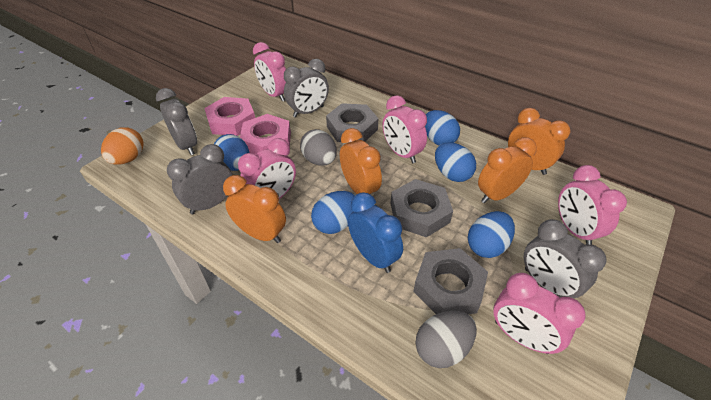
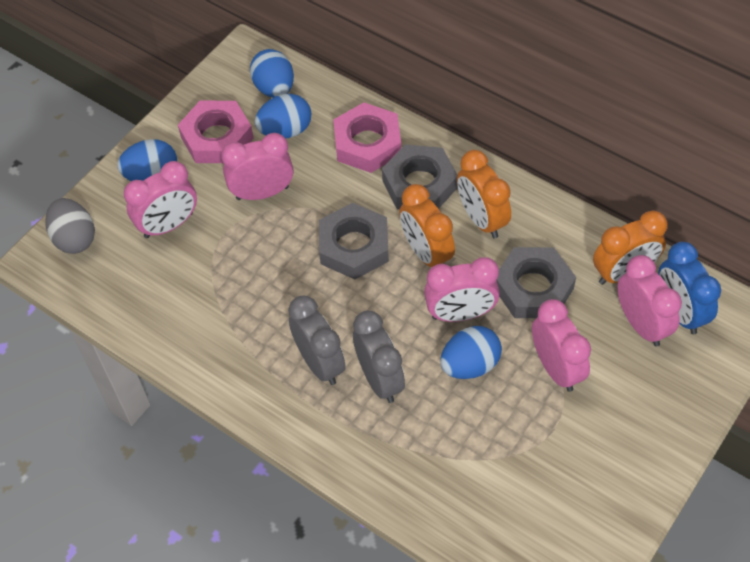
blue egg: [214,134,249,171] [311,191,355,234] [425,110,460,145] [435,142,476,182] [468,211,515,258] = 5 -> [117,139,177,181] [250,49,294,98] [255,94,311,138] [440,326,502,379] = 4
grey clock: [156,88,197,155] [167,144,232,214] [284,59,329,118] [524,219,607,298] = 4 -> [288,296,345,385] [353,311,405,403] = 2
grey egg: [300,129,337,166] [416,311,477,368] = 2 -> [46,198,95,254] = 1
orange clock: [223,175,286,243] [340,128,382,195] [478,137,537,203] [508,108,570,175] = 4 -> [399,184,455,267] [457,150,511,238] [593,211,668,285] = 3
orange egg: [101,127,143,165] = 1 -> none = 0

